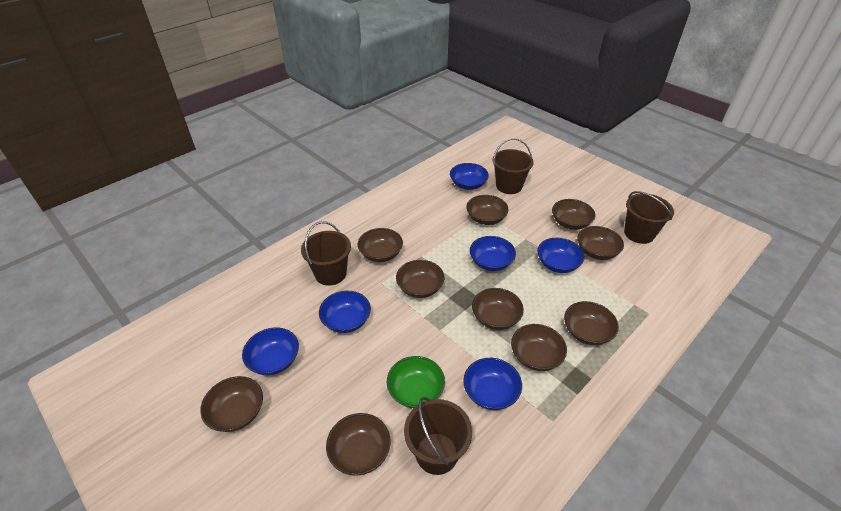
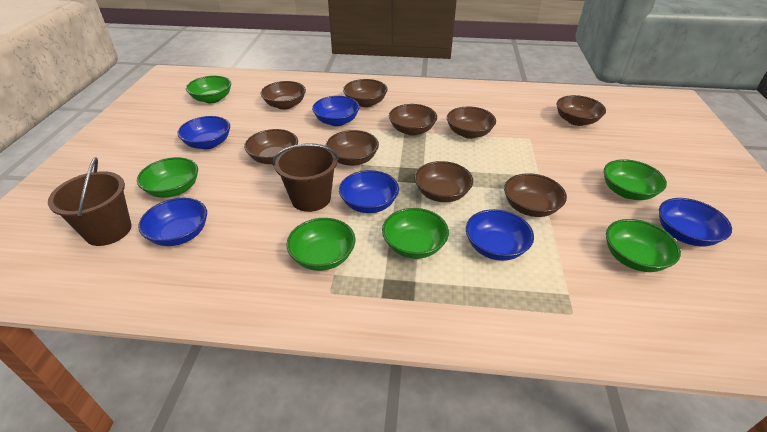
brown bowl: [200,376,263,432] [326,413,391,476] [358,228,403,262] [396,260,444,298] [466,195,509,225] [472,288,524,330] [511,324,567,371] [552,199,595,230] [564,301,619,345] [577,226,624,260] = 10 -> [244,129,298,164] [261,81,306,110] [326,130,379,166] [343,79,388,107] [389,104,437,136] [414,161,473,202] [447,106,496,139] [504,173,567,217] [556,95,606,126] = 9
brown bucket: [301,221,351,286] [404,397,472,475] [493,138,534,194] [624,191,674,244] = 4 -> [48,157,131,246] [273,143,339,212] = 2
green bowl: [387,356,445,408] = 1 -> [137,157,198,198] [186,76,231,103] [286,218,355,271] [382,208,449,259] [604,159,667,200] [606,219,681,272] = 6

